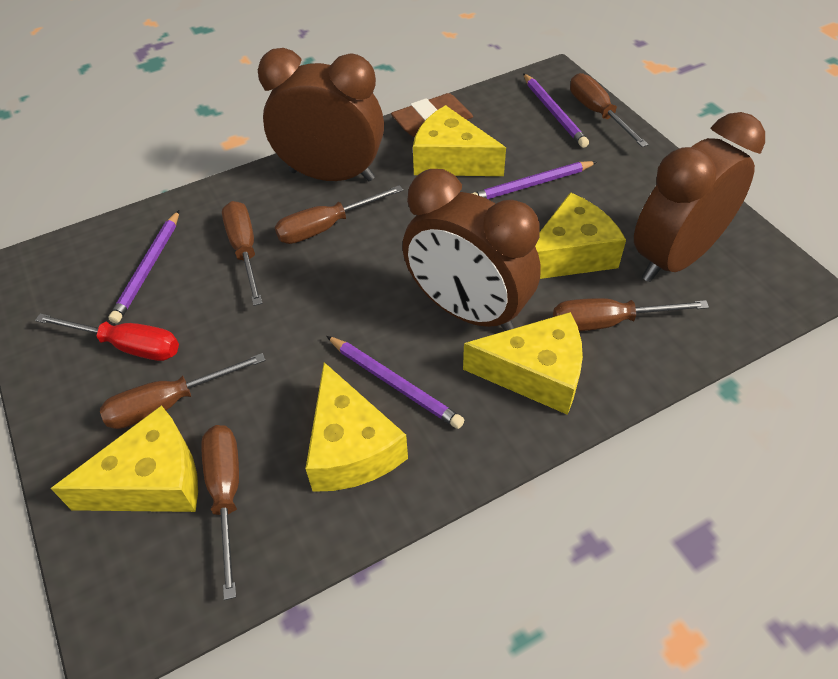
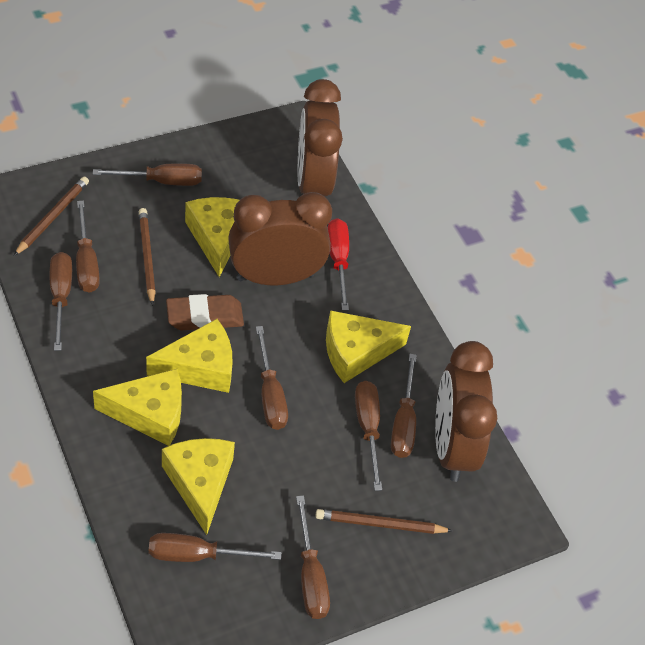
brown pencil: none = 0 -> [14,177,89,256] [139,208,156,306] [315,509,453,534] = 3
brown screwdriver: [100,353,266,429] [201,425,239,600] [222,201,263,306] [275,185,403,244] [553,298,709,331] [570,73,649,147] = 6 -> [50,252,72,351] [76,201,100,293] [93,163,202,186] [149,533,282,562] [256,326,288,430] [296,495,330,619] [355,381,382,491] [391,354,417,458] = 8
purple pencil: [109,210,179,323] [326,336,464,429] [471,161,597,199] [523,73,589,148] = 4 -> none = 0

